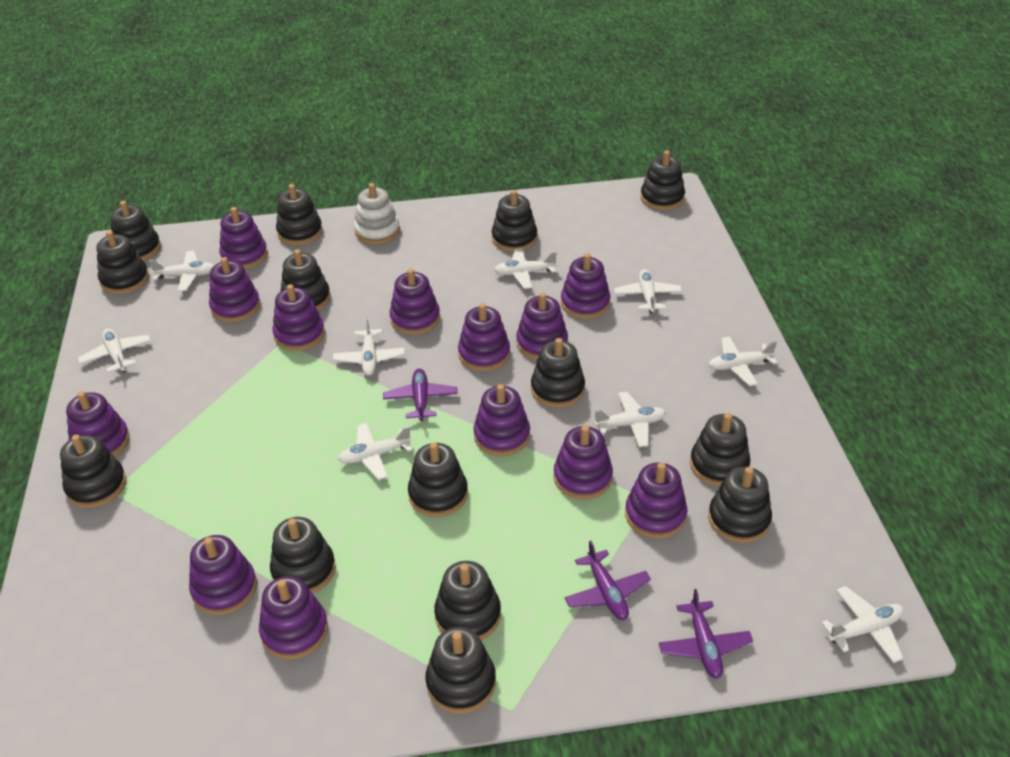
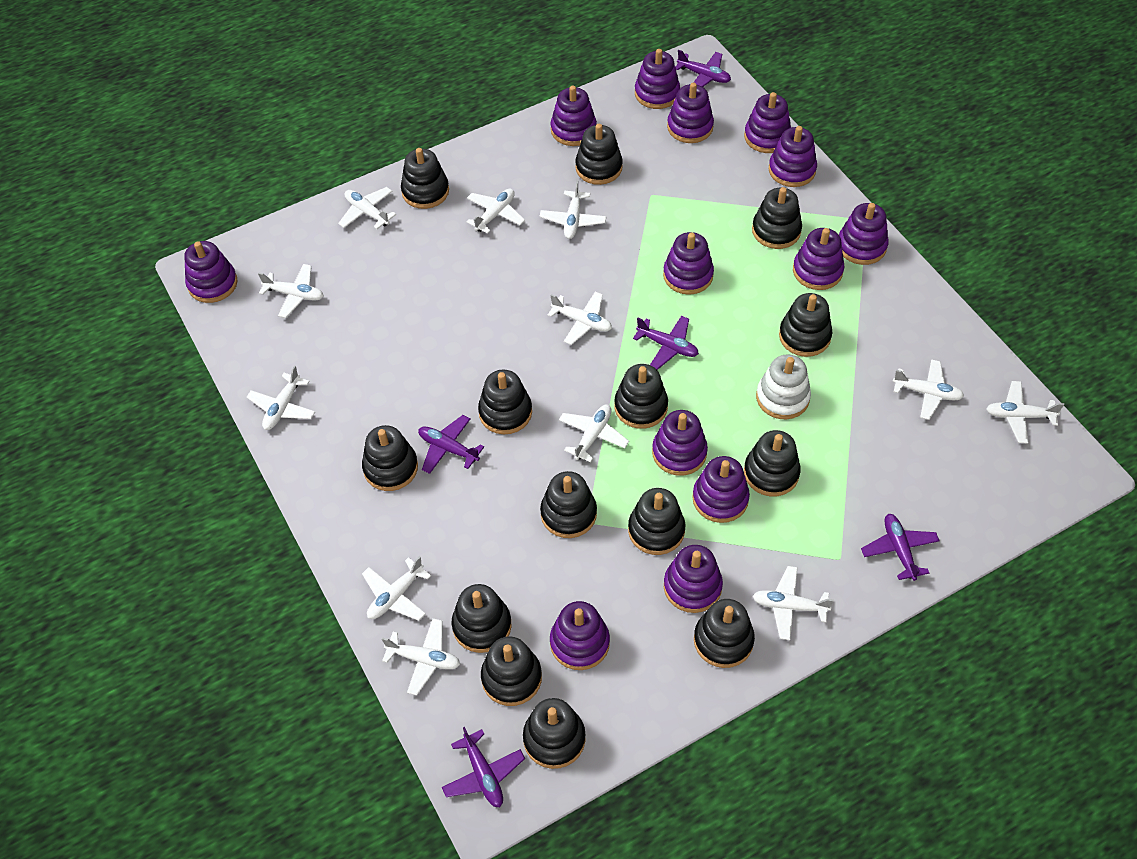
purple plane: [383,369,458,421] [565,541,651,620] [659,589,753,679] = 3 -> [418,415,484,474] [442,727,525,807] [633,316,699,370] [676,50,731,87] [861,514,940,581] = 5
white plane: [78,329,151,373] [148,251,214,291] [333,317,405,376] [338,423,413,480] [494,248,557,289] [594,392,666,447] [614,269,682,314] [708,336,778,386] [821,586,904,663] = 9 -> [247,365,315,430] [258,264,324,318] [338,187,396,229] [362,556,431,621] [382,618,460,695] [466,189,525,233] [540,180,607,239] [547,292,612,345] [559,405,629,462] [753,566,834,640] [893,359,964,420] [986,381,1064,444] = 12

